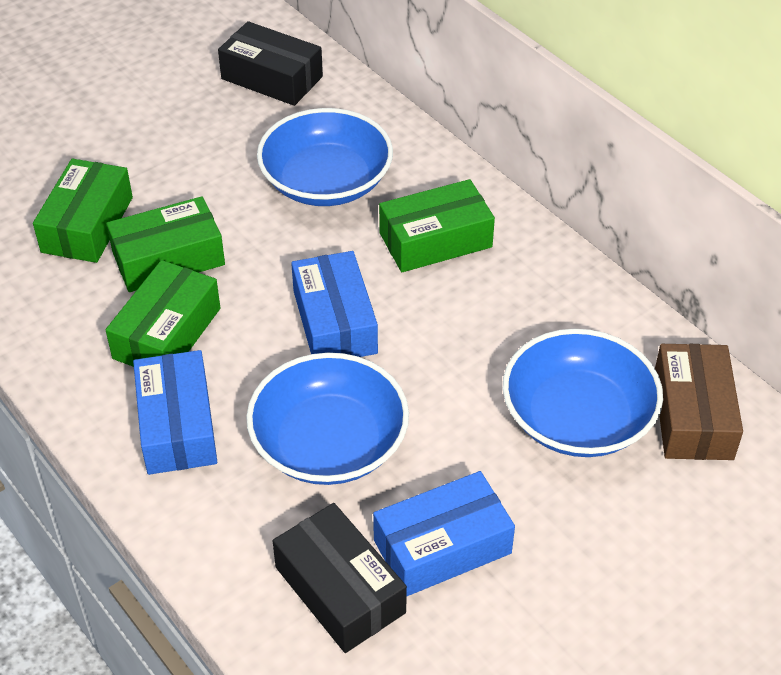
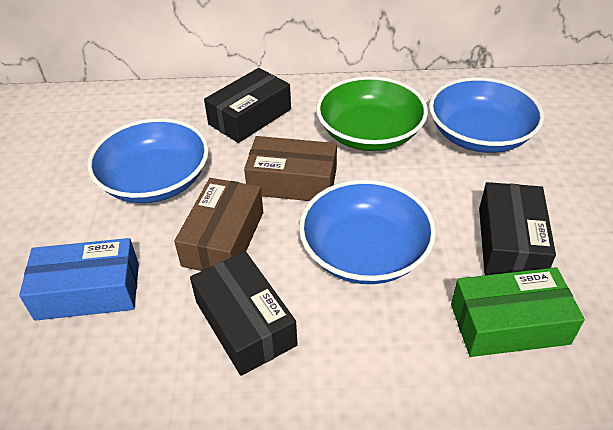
black box: [218,21,323,106] [273,503,407,653] = 2 -> [190,251,298,376] [204,68,291,143] [479,182,556,275] = 3
blue box: [133,350,217,475] [291,251,378,357] [373,471,515,597] = 3 -> [19,238,139,321] = 1
brown box: [655,344,743,460] = 1 -> [174,178,263,271] [244,136,337,201] = 2
green bowl: none = 0 -> [316,76,428,151] = 1
green box: [33,159,133,263] [106,196,225,292] [106,260,220,367] [379,179,495,272] = 4 -> [451,267,585,357] = 1

